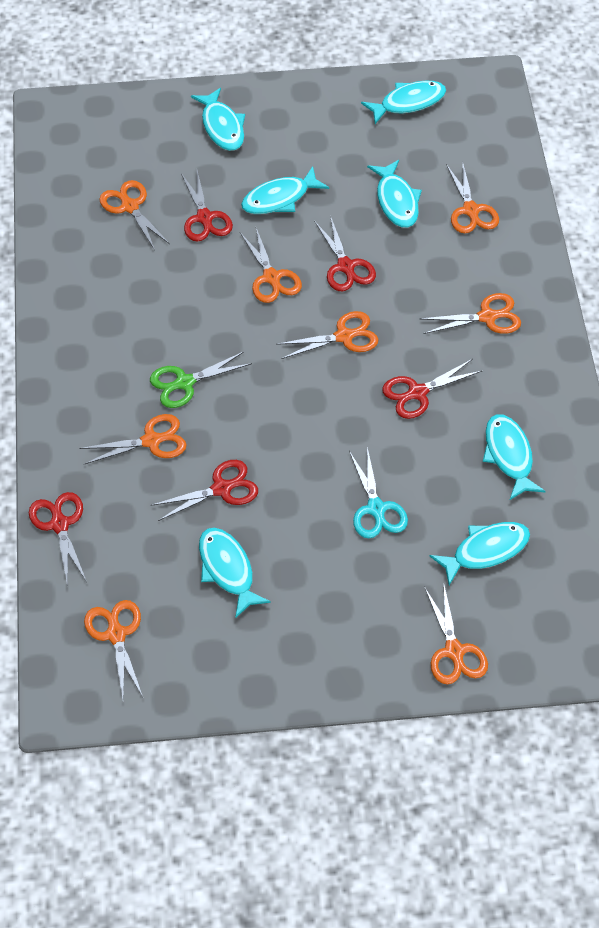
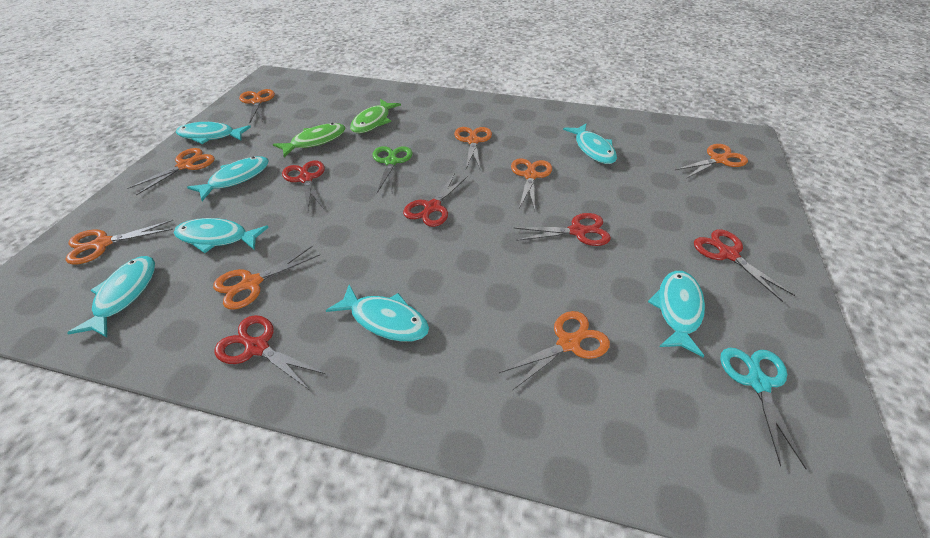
green fish: none = 0 -> [273,123,346,157] [350,99,401,133] = 2

